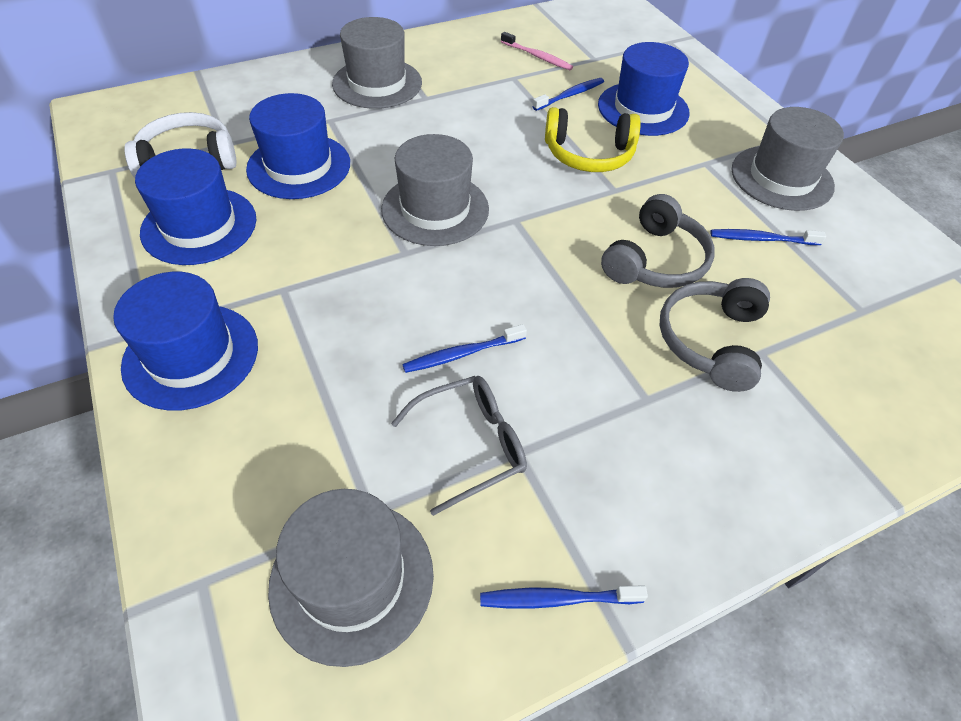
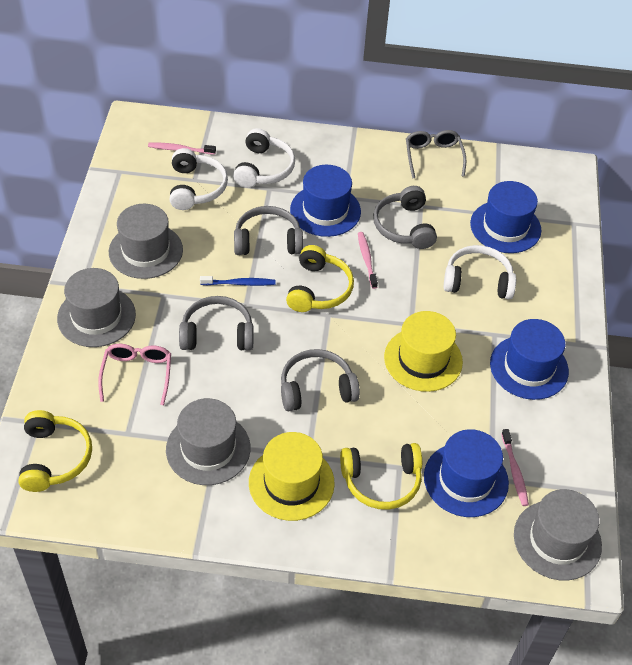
blue toothbrush: [402,324,527,373] [480,585,648,609] [532,78,604,111] [710,229,826,245] = 4 -> [200,276,276,286] = 1
grey headphones: [601,194,715,288] [659,278,770,392] = 2 -> [179,296,253,351] [234,206,303,255] [281,349,360,411] [373,186,437,249] = 4
pink glasses: none = 0 -> [98,344,171,405] = 1
pink toothbrush: [501,32,573,70] = 1 -> [148,143,216,155] [358,232,378,289] [501,429,529,506] = 3
white headphones: [125,112,237,178] = 1 -> [170,148,228,210] [233,128,295,188] [444,245,516,299] = 3
yellow hat: none = 0 -> [249,432,335,521] [384,311,463,392] = 2
yellow headphones: [545,107,641,172] = 1 -> [19,410,92,492] [286,245,354,312] [340,443,422,510] = 3

